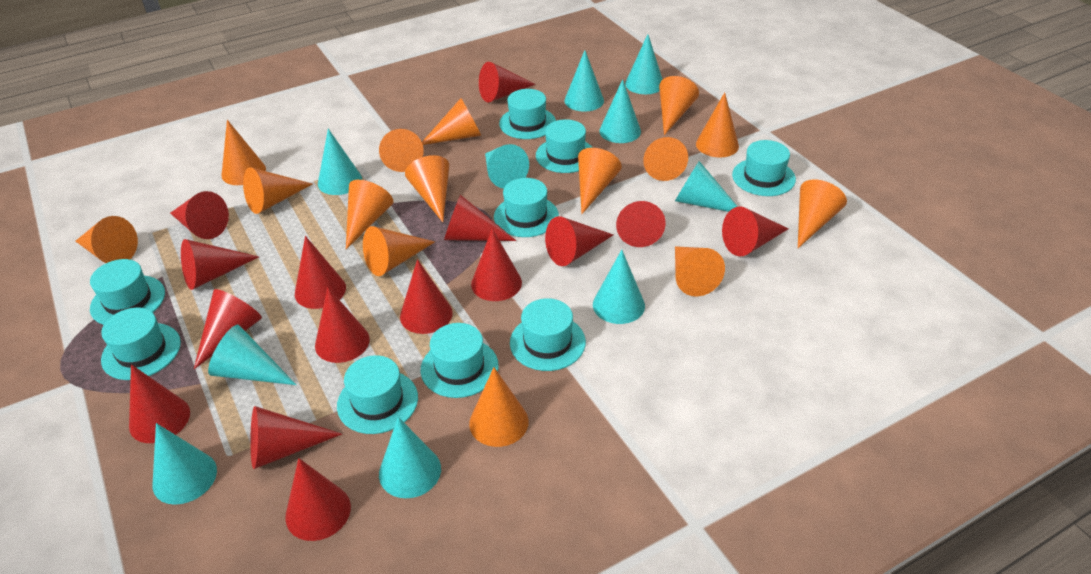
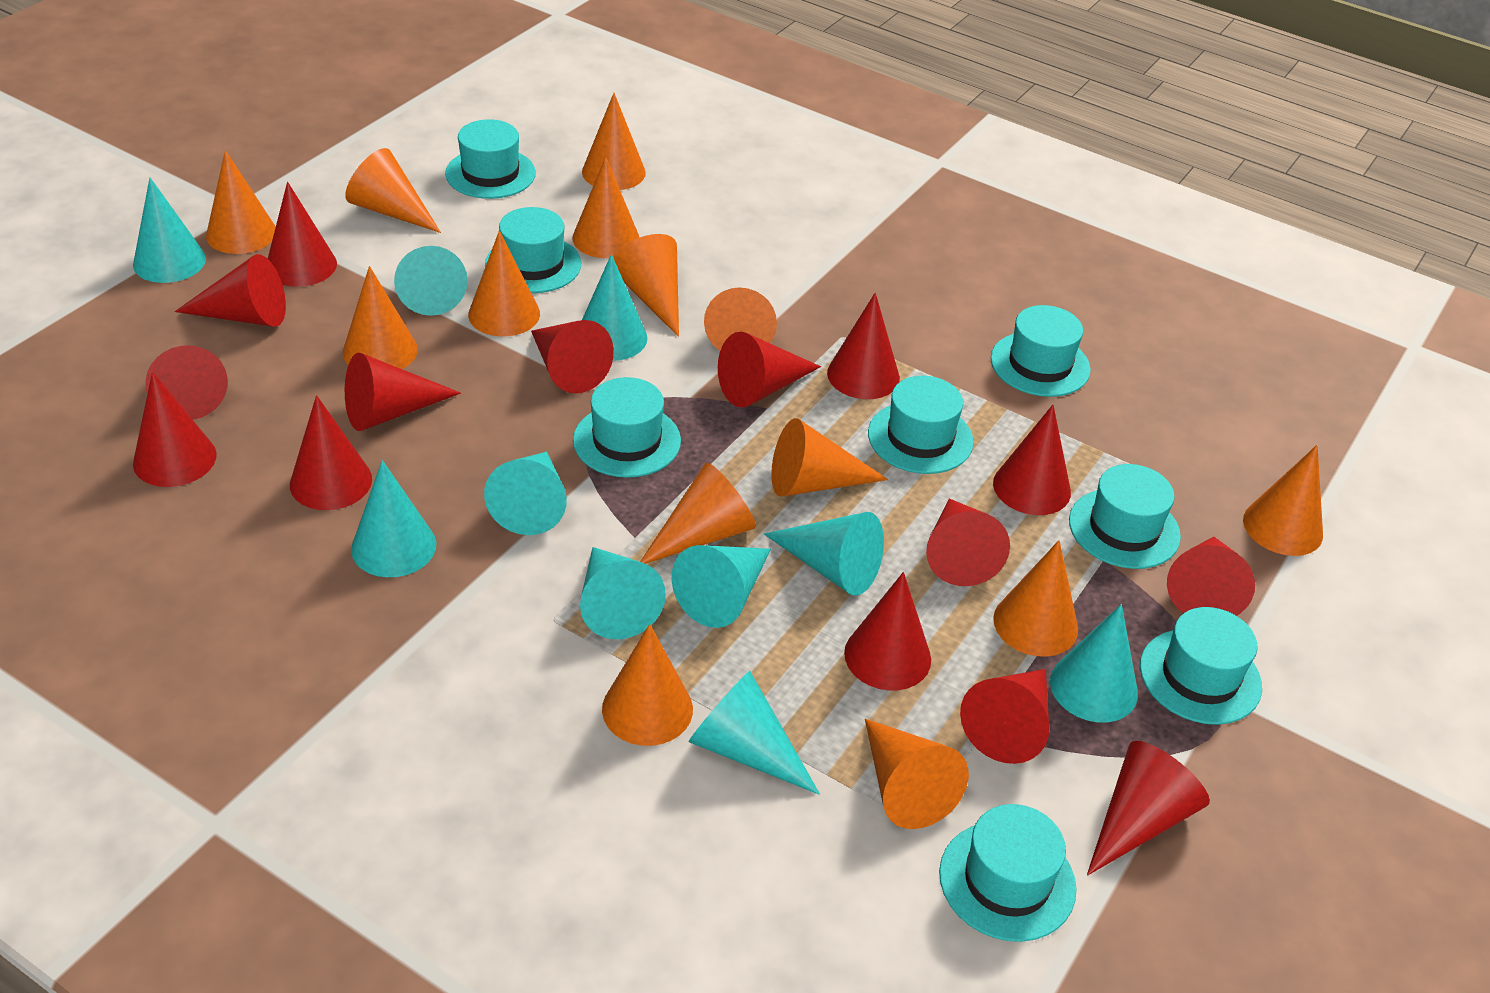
orange cone: [75,216,138,263] [221,120,266,185] [243,168,312,214] [346,180,393,249] [363,226,435,276] [379,129,424,172] [405,155,449,222] [422,98,481,145] [469,367,529,447] [578,148,622,214] [643,137,688,181] [659,76,699,135] [675,246,725,296] [696,92,739,157] [798,180,847,248] = 15 -> [206,150,276,254] [343,266,418,369] [345,148,441,233] [468,230,540,337] [572,157,639,258] [582,93,646,190] [602,624,693,746] [614,234,679,337] [640,462,756,564] [704,287,777,351] [771,418,888,497] [865,719,969,829] [993,540,1078,657] [1243,445,1323,556] = 14
turquoise hat: [90,259,165,325] [101,308,181,380] [337,355,418,434] [421,323,499,398] [494,178,559,237] [499,89,556,139] [510,298,586,371] [536,119,593,173] [732,140,796,196] = 9 -> [445,119,536,199] [485,207,581,293] [573,377,681,478] [868,376,974,474] [939,804,1076,942] [991,305,1091,397] [1069,464,1181,569] [1140,607,1262,725] = 8

